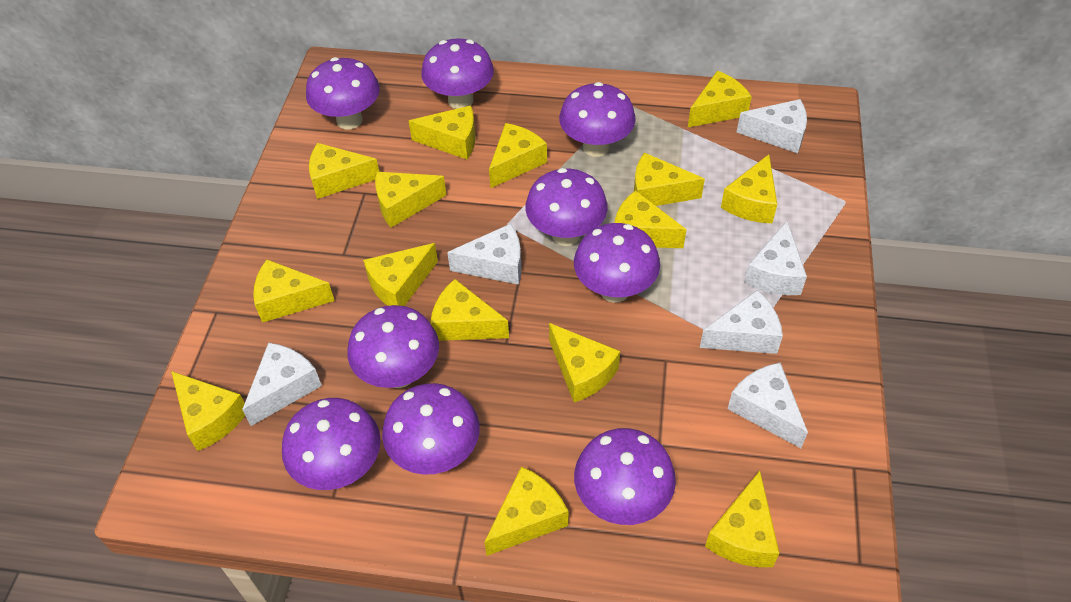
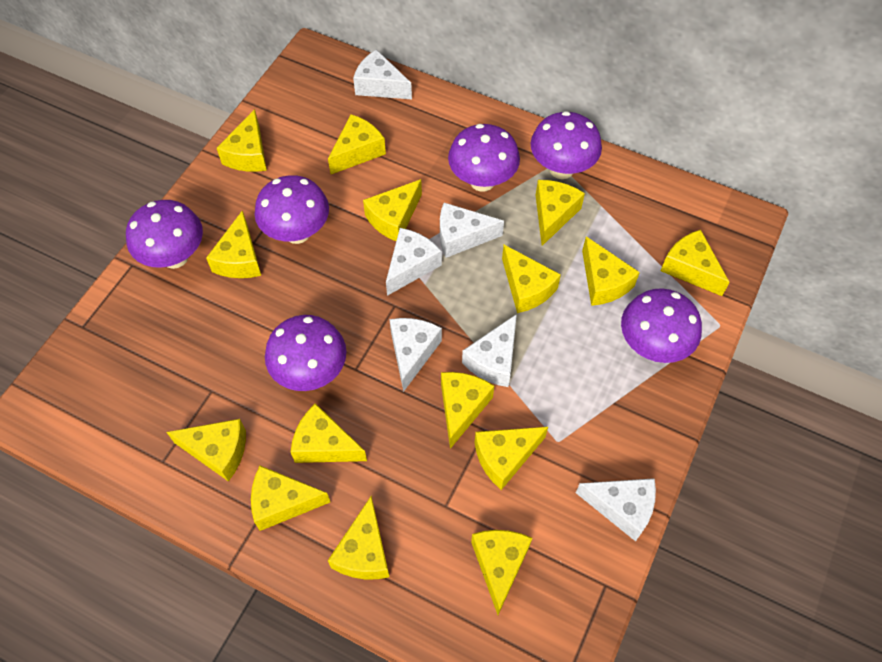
purple mushroom: [282,398,381,490] [306,57,380,129] [347,305,439,388] [382,383,480,475] [421,38,494,109] [525,168,608,246] [559,82,636,157] [574,223,660,303] [574,428,676,525] = 9 -> [126,200,203,269] [255,175,329,244] [265,315,347,391] [448,124,520,192] [531,111,602,179] [621,288,702,363] = 6

